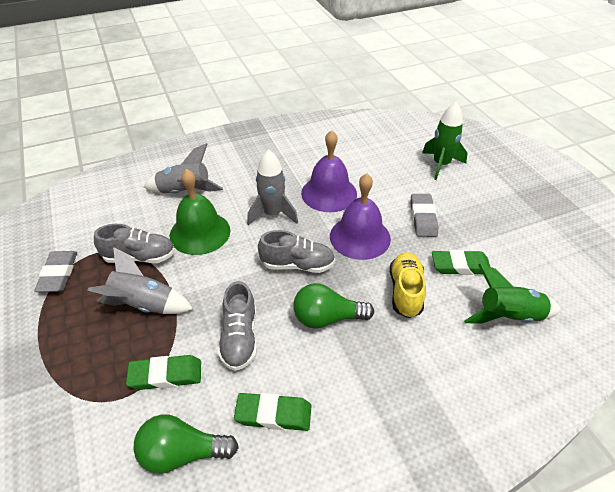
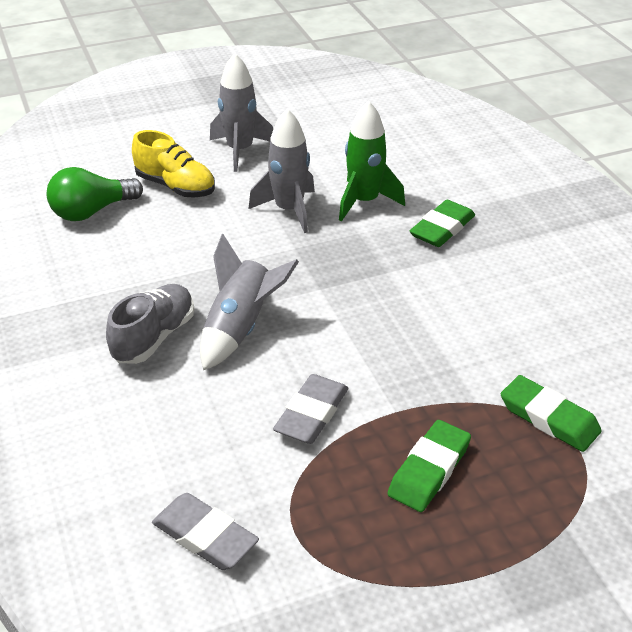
green bell: [170,169,230,255] = 1 -> none = 0
green light bulb: [133,414,239,474] [293,283,374,329] = 2 -> [47,167,143,221] = 1
green rocket: [422,102,467,180] [464,264,561,324] = 2 -> [339,101,405,221] = 1
grey shoe: [94,224,175,263] [218,281,257,371] [258,230,335,273] = 3 -> [106,284,194,364] = 1
purple bell: [301,130,357,212] [330,173,391,260] = 2 -> none = 0

